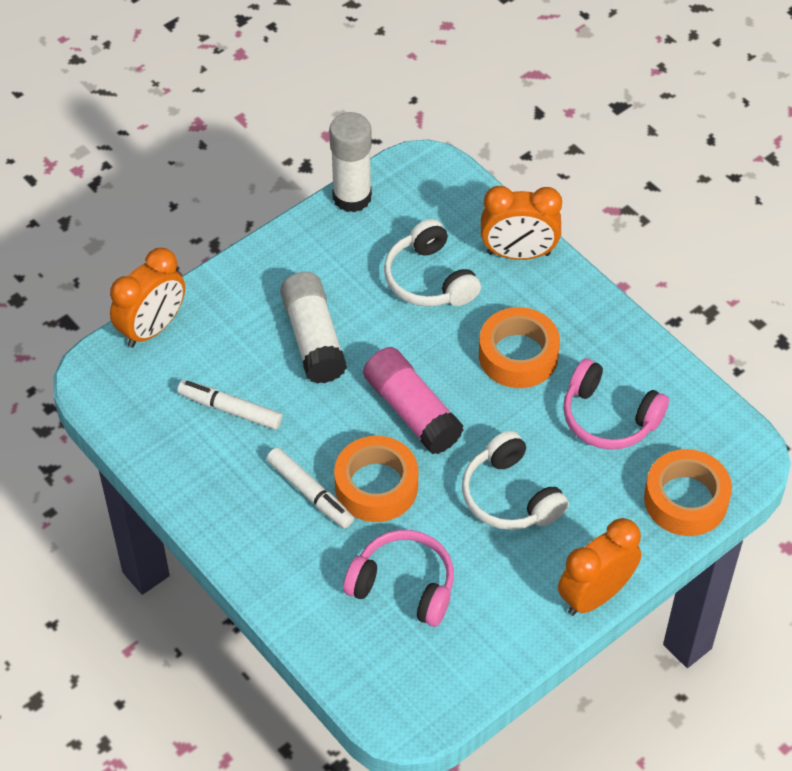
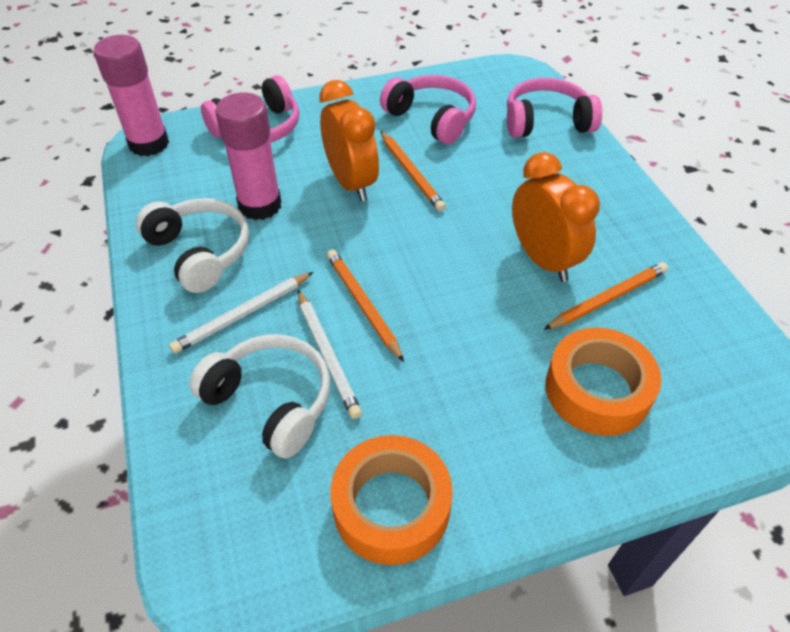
orange clock: [110,248,185,348] [481,186,562,260] [558,518,642,616] = 3 -> [319,80,379,201] [512,152,600,282] = 2
orange pencil: none = 0 -> [327,250,404,362] [381,131,446,212] [544,262,668,330] = 3
orange tape: [334,436,418,522] [479,307,560,388] [644,449,732,536] = 3 -> [330,435,453,565] [545,328,661,436] = 2
pink glue stick: [363,347,463,454] = 1 -> [94,35,169,156] [215,92,282,220] = 2
pink headphones: [343,530,454,627] [563,358,669,450] = 2 -> [201,75,299,143] [380,75,476,144] [507,78,602,138] = 3
white glue stick: [280,272,347,383] [329,112,372,213] = 2 -> none = 0
white marker: [177,380,282,430] [267,447,354,528] = 2 -> none = 0
white pencil: none = 0 -> [169,272,313,354] [298,290,362,419] = 2

